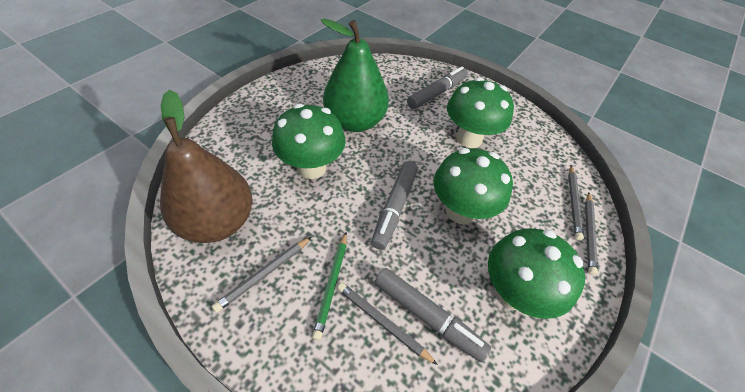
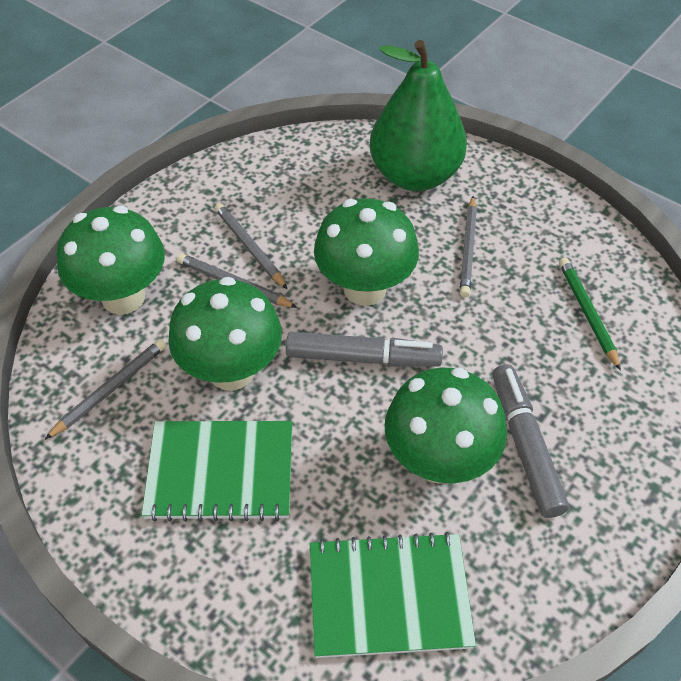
brown pear: [160,90,253,243] = 1 -> none = 0
green notebook: none = 0 -> [142,421,292,522] [310,532,476,658] = 2
grey marker: [371,161,418,250] [374,268,491,363] [407,66,468,109] = 3 -> [286,332,443,366] [492,364,569,518] = 2

